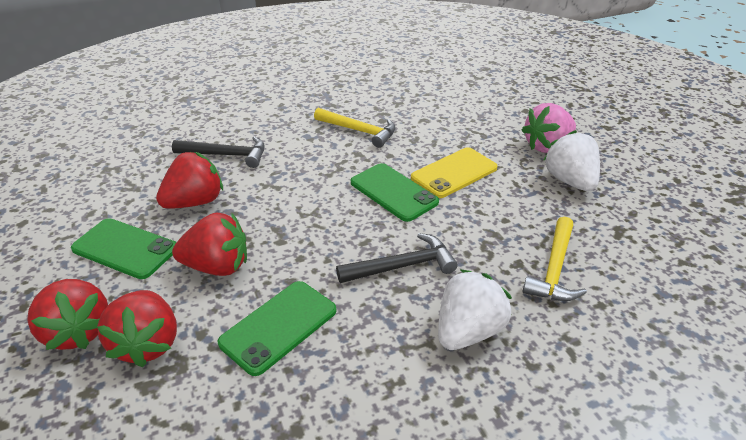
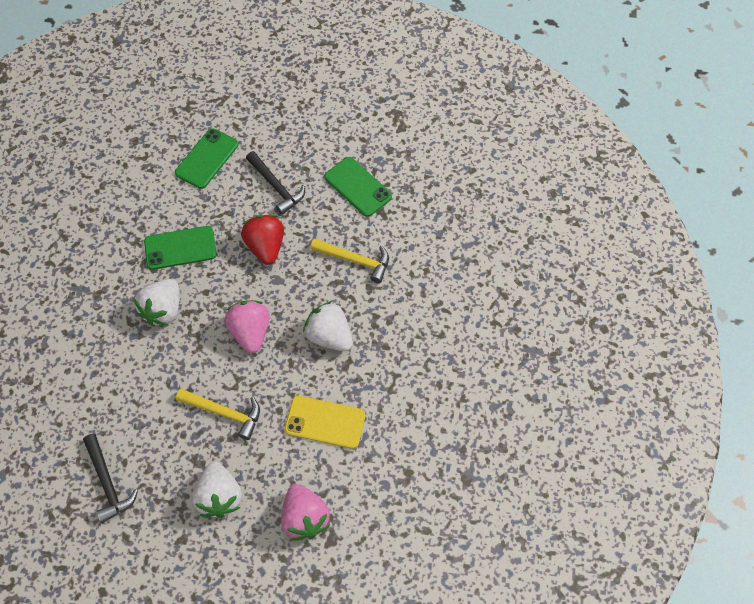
pink strawberry: [522,103,576,153] = 1 -> [224,300,270,353] [281,484,330,541] = 2
red strawberry: [27,279,108,350] [97,290,177,367] [156,152,223,209] [172,212,247,276] = 4 -> [241,215,284,265] = 1
white strawberry: [438,270,512,350] [544,130,600,191] = 2 -> [134,279,179,326] [192,462,242,518] [303,301,353,351] = 3

